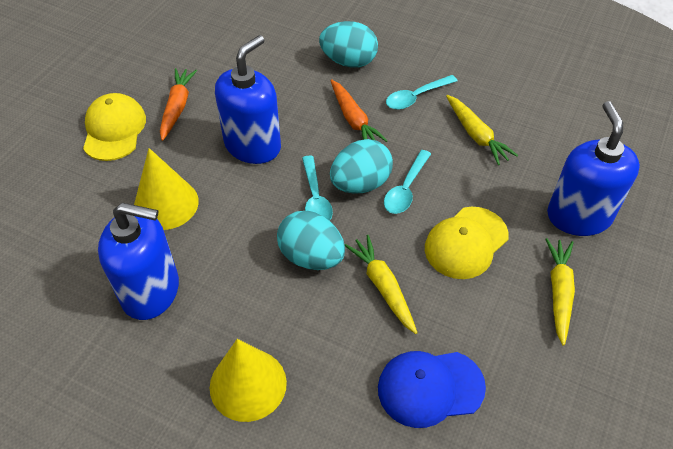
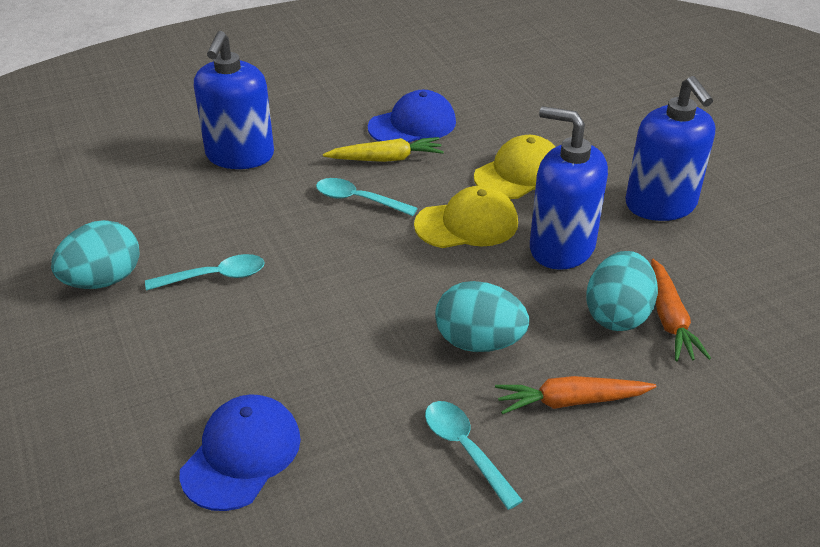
blue cap: [378,351,486,428] = 1 -> [180,394,301,511] [368,90,456,142] = 2
yellow carrot: [345,235,418,334] [446,95,518,165] [545,238,575,346] = 3 -> [323,137,444,162] = 1
yellow cone: [134,148,199,230] [210,339,287,422] = 2 -> none = 0

